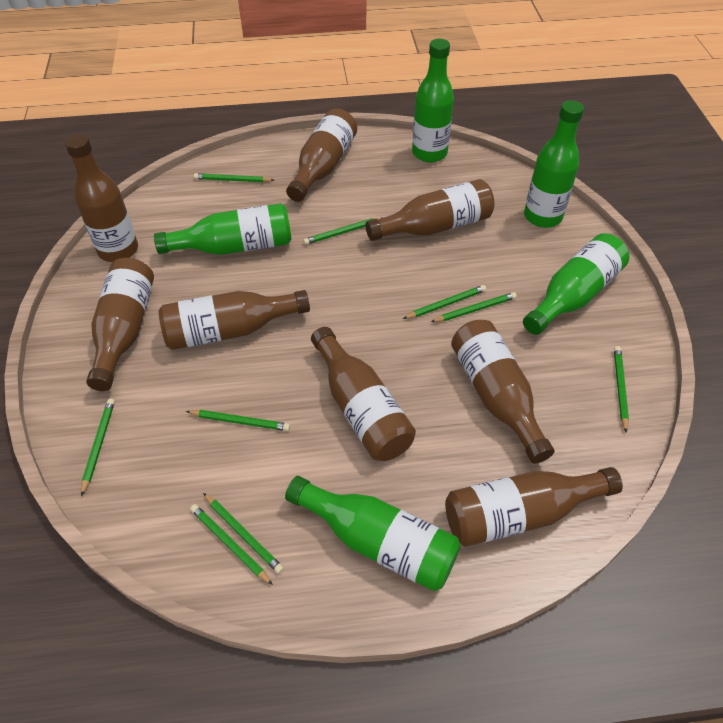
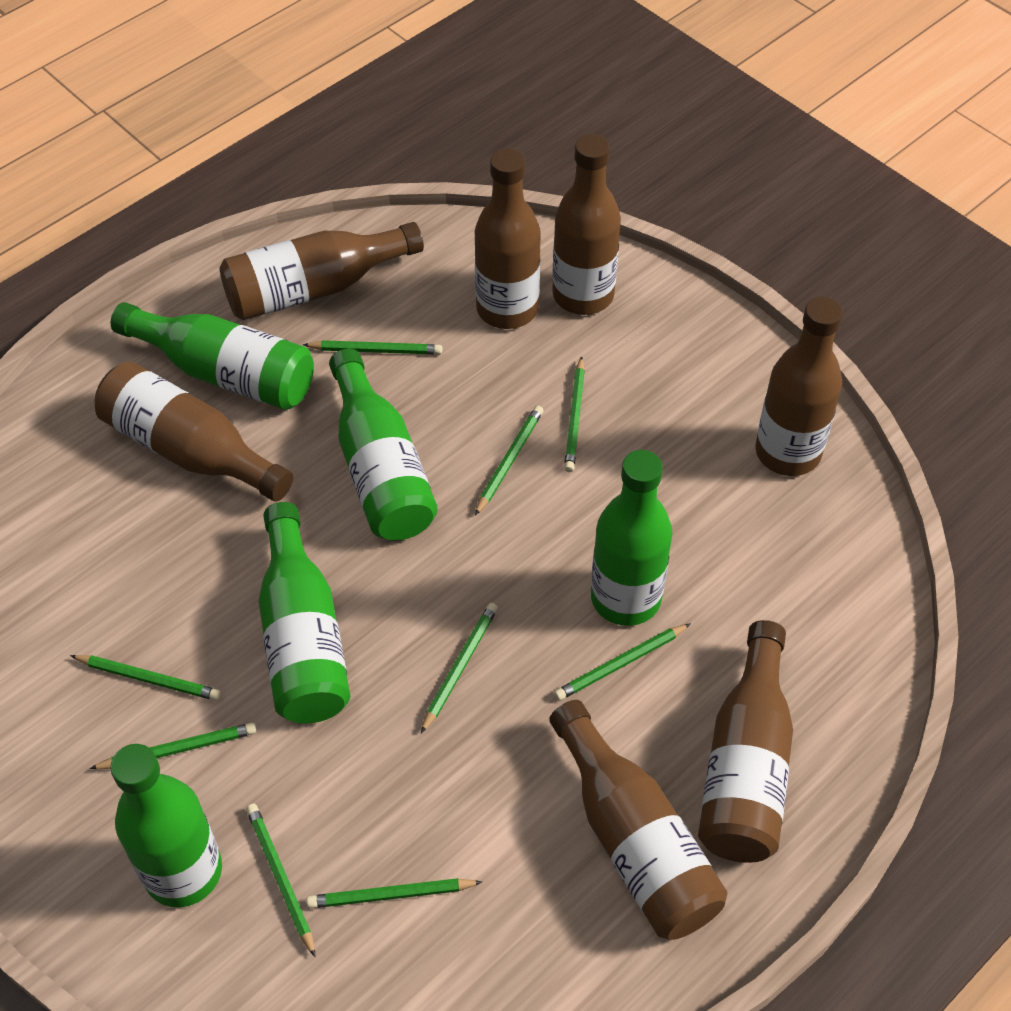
brown bottle: [65,134,138,262] [86,258,154,391] [159,290,310,350] [286,109,357,202] [311,327,416,461] [366,179,494,241] [445,467,623,547] [451,320,554,464] = 8 -> [95,362,293,502] [219,222,424,320] [475,148,541,329] [549,700,727,940] [552,134,621,315] [698,620,793,863] [755,297,843,476] = 7

